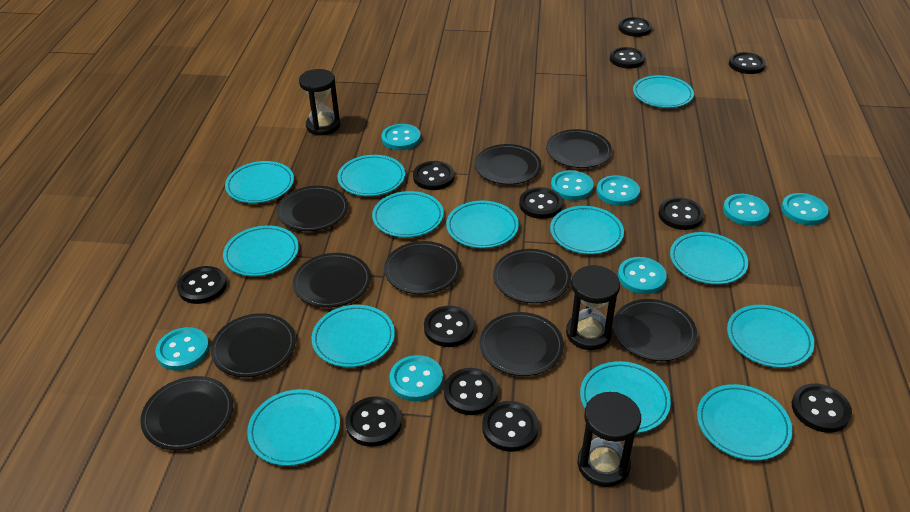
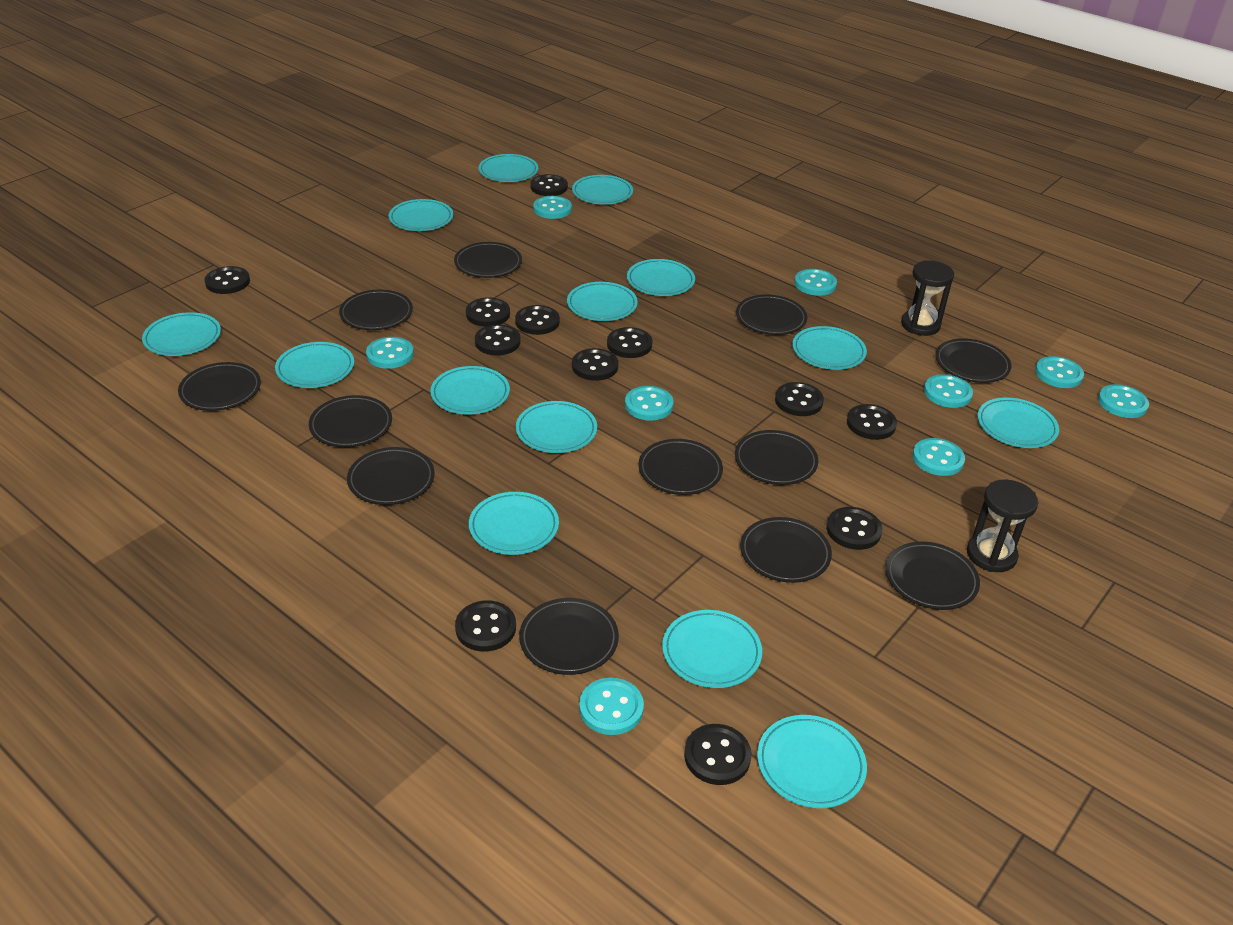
black hourglass: [299,69,340,135] [566,265,620,350] [578,392,641,487] = 3 -> [901,260,954,336] [967,479,1038,572] = 2
black plate: [141,376,233,450] [210,313,296,377] [277,186,348,231] [293,253,371,308] [384,241,461,294] [475,144,541,185] [480,312,564,376] [493,249,571,303] [546,129,612,168] [613,299,697,361] = 10 -> [178,362,261,411] [309,395,392,447] [339,290,413,330] [347,447,435,505] [454,242,522,278] [519,598,619,675] [638,439,723,495] [735,430,818,485] [736,295,807,335] [740,517,832,583] [886,542,980,610] [935,338,1011,383] = 12
turquoise button: [155,327,210,371] [382,124,421,150] [389,355,443,401] [551,170,594,201] [597,175,640,206] [618,257,667,294] [723,194,769,226] [781,193,829,225] = 8 -> [366,337,414,369] [533,196,572,219] [579,678,644,735] [625,386,674,421] [794,269,837,296] [913,438,965,476] [924,374,973,408] [1035,356,1084,388] [1098,384,1149,418] = 9
turquoise plate: [223,225,299,276] [225,161,294,203] [247,389,340,466] [311,305,395,367] [338,155,405,196] [372,191,444,238] [446,201,519,248] [550,206,624,254] [580,361,671,433] [633,75,694,108] [670,232,748,285] [697,384,792,461] [727,305,814,368] = 13 -> [142,312,221,356] [275,342,354,388] [389,199,453,231] [430,366,510,415] [469,492,559,555] [478,154,538,182] [516,401,597,453] [567,282,638,321] [572,175,633,204] [627,259,695,296] [662,610,762,688] [757,715,867,808] [792,326,867,370] [977,397,1059,448] = 14

